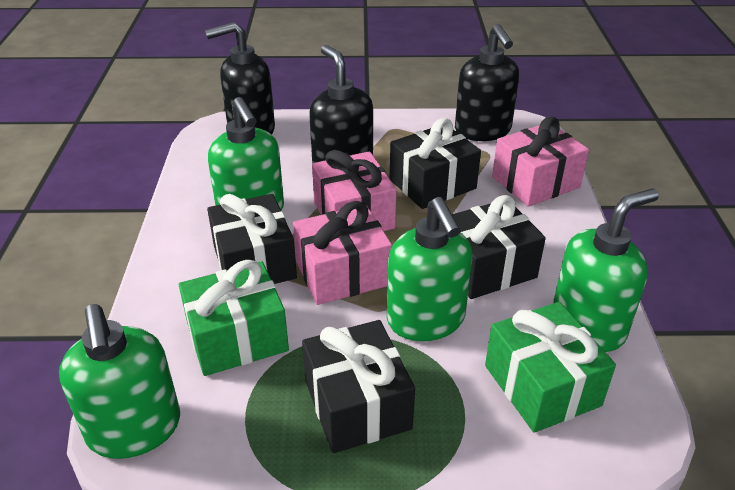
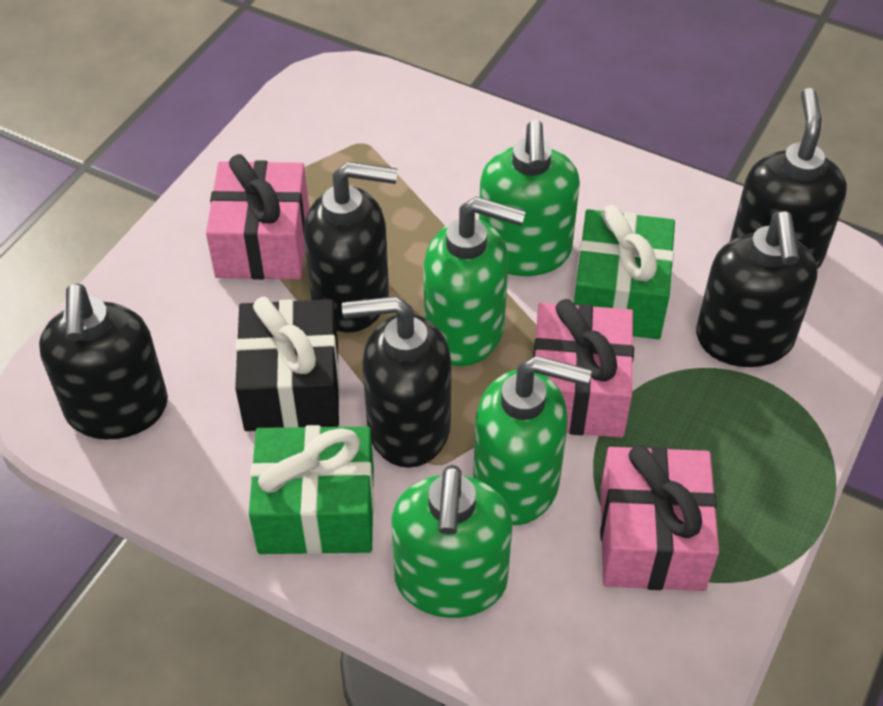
black gift: [207,194,297,284] [302,320,415,453] [390,118,481,209] [452,195,546,299] = 4 -> [235,297,340,431] = 1
black soap dispenser: [205,22,275,135] [309,45,373,163] [455,24,519,141] = 3 -> [39,284,168,439] [304,162,398,333] [342,296,451,468] [696,211,817,367] [730,88,847,269] = 5

